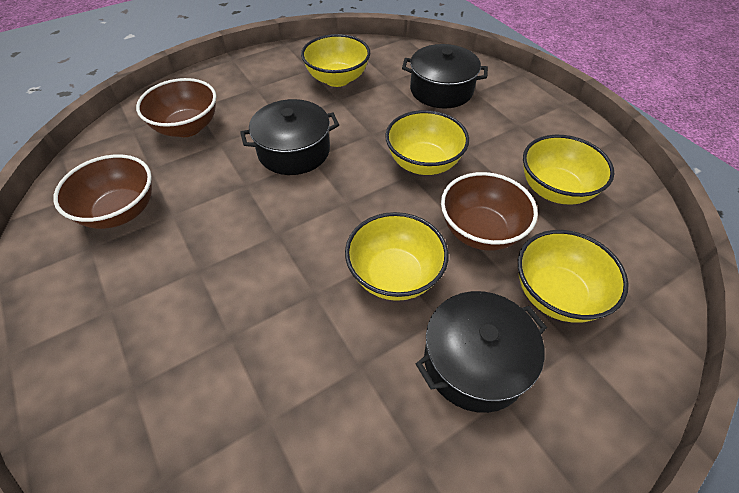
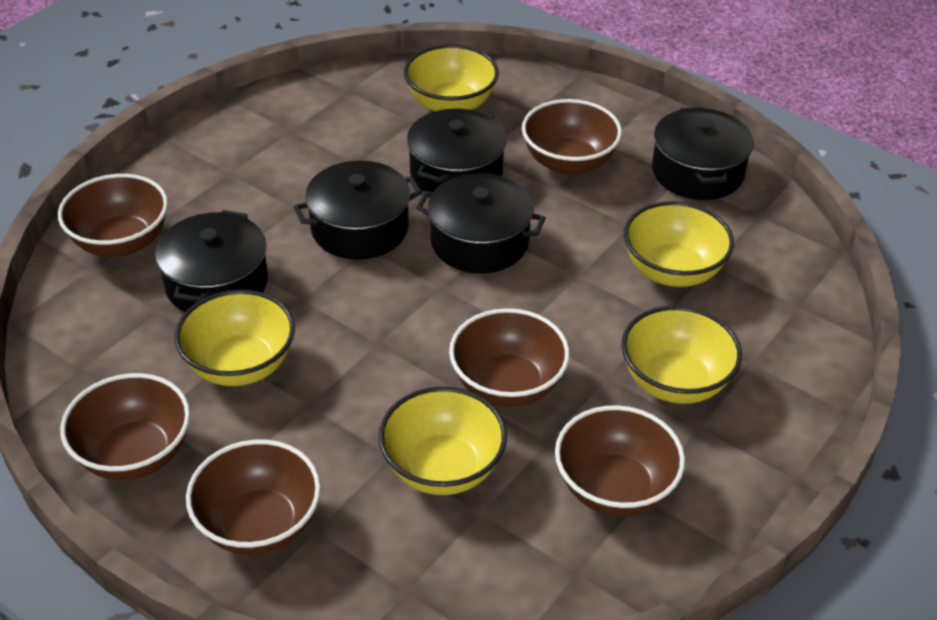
black pot: [240,99,339,175] [402,44,488,108] [416,291,547,413] = 3 -> [155,210,268,312] [294,161,422,259] [407,109,507,192] [416,173,545,273] [652,107,754,200] = 5
brown bowl: [53,154,152,229] [136,78,216,137] [441,172,538,251] = 3 -> [58,174,168,257] [60,373,190,480] [186,439,321,555] [449,308,570,407] [522,99,622,175] [555,405,685,516] = 6

